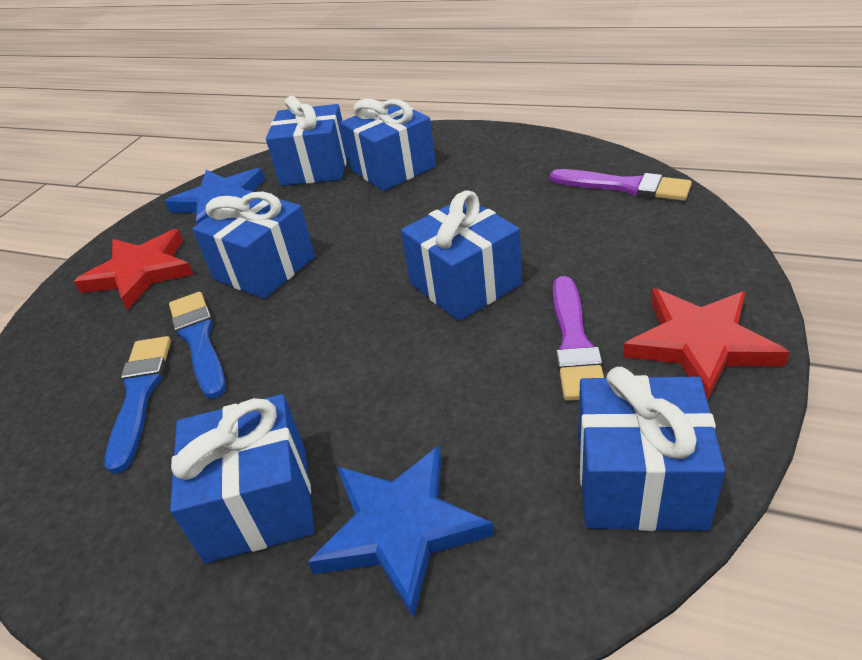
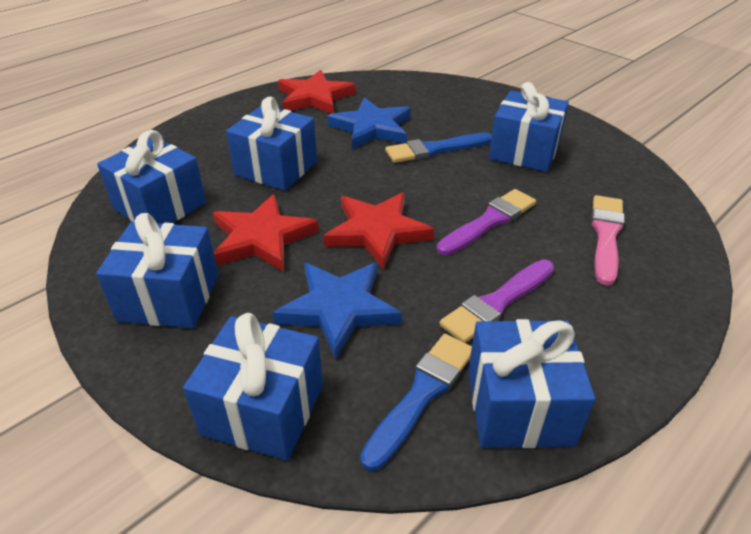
pink brush: none = 0 -> [591,195,625,286] = 1
red star: [74,229,194,310] [623,288,789,400] = 2 -> [213,194,319,272] [278,70,356,114] [323,193,434,270] = 3

